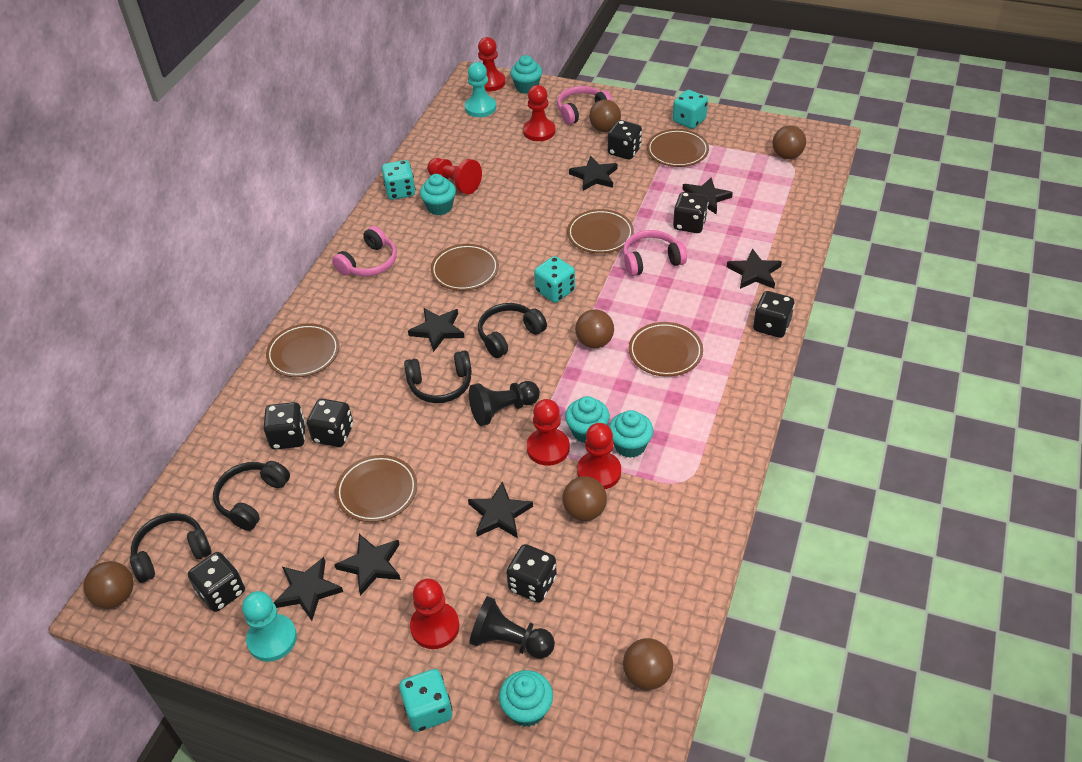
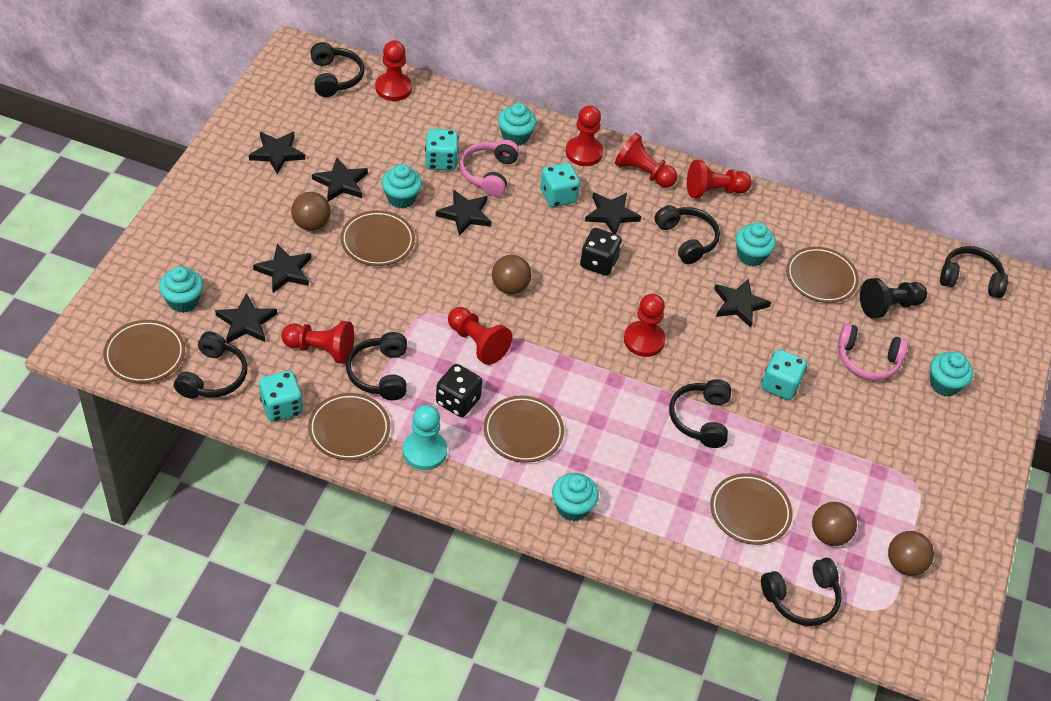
black dice: [188,552,245,612] [264,402,306,450] [307,399,353,447] [506,544,557,603] [608,120,642,160] [673,192,709,233] [753,291,795,338] = 7 -> [436,364,482,417] [580,228,622,276] = 2
black headphones: [130,513,211,583] [213,461,290,531] [404,350,472,403] [478,303,547,358] = 4 -> [174,331,247,399] [310,42,364,97] [346,332,407,400] [655,205,720,264] [669,379,731,448] [761,558,842,626] [940,246,1008,298] = 7
black pawn: [469,381,540,426] [469,596,555,659] = 2 -> [860,278,927,319] = 1
brown ball: [83,561,133,609] [563,476,607,521] [575,309,614,348] [589,99,621,132] [623,638,673,690] [772,125,806,159] = 6 -> [291,192,331,231] [492,255,531,294] [812,502,857,546] [888,531,934,576] = 4
pink headphones: [332,226,397,276] [557,86,613,125] [623,230,687,276] = 3 -> [459,140,520,197] [838,323,908,381] = 2
red pawn: [410,578,459,649] [427,158,482,194] [478,37,506,91] [523,85,556,141] [526,399,570,466] [577,423,621,489] = 6 -> [281,321,354,364] [375,40,412,101] [448,307,512,365] [566,105,603,166] [615,133,677,188] [624,294,666,357] [687,160,752,198] = 7
turquoise cupcake: [420,174,456,215] [499,670,553,727] [510,55,542,94] [565,396,610,443] [609,410,653,458] = 5 -> [159,266,203,313] [382,164,422,209] [498,103,537,146] [552,473,599,521] [736,222,776,266] [930,352,973,397] = 6
turquoise pawn: [242,591,297,662] [465,62,496,117] = 2 -> [403,405,447,470] = 1

